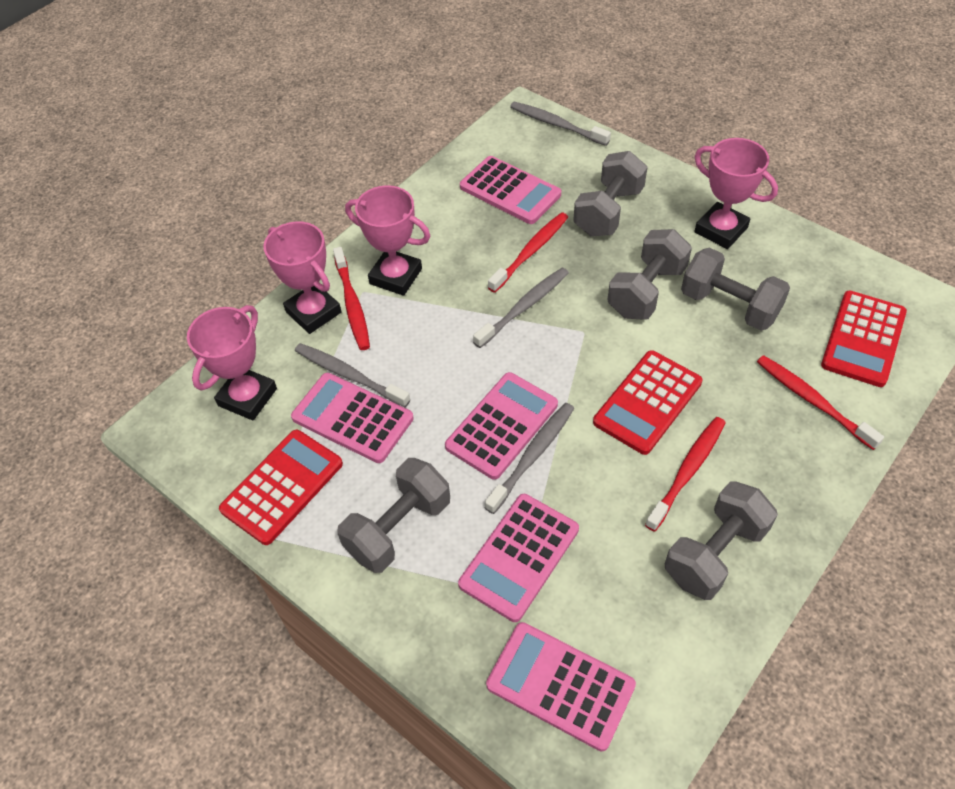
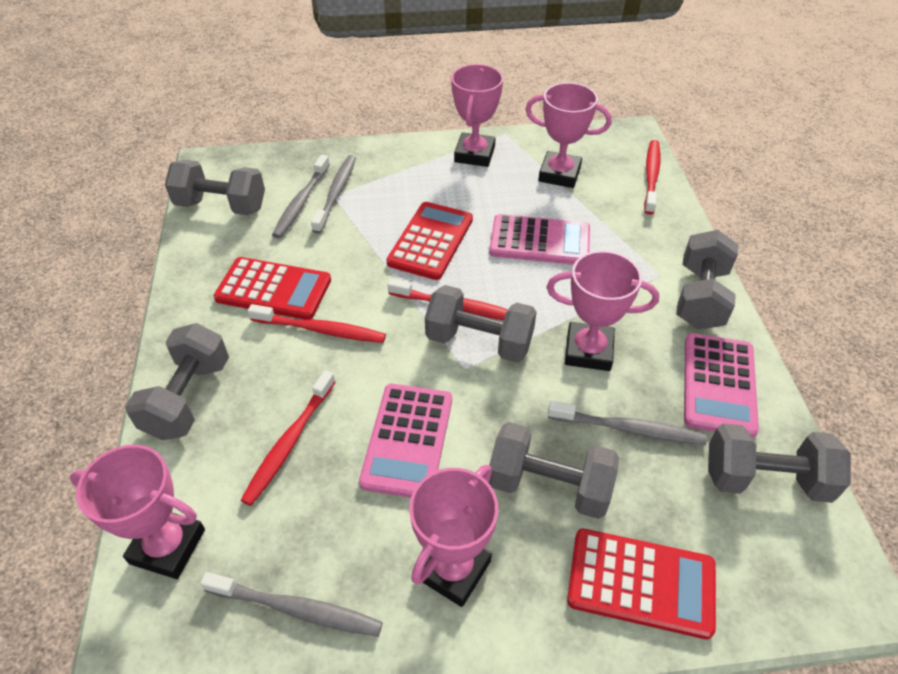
grey dumbbell: [337,458,450,573] [573,151,647,237] [607,229,692,320] [665,481,778,600] [681,248,790,331] = 5 -> [125,323,229,440] [165,160,265,215] [425,285,537,363] [489,422,619,519] [676,230,738,329] [708,423,851,503] = 6
pink calculator: [291,373,414,463] [445,372,558,480] [458,494,579,622] [460,156,561,224] [486,622,636,752] = 5 -> [359,384,452,498] [489,214,590,265] [684,333,759,438] = 3
pink trophy: [187,305,277,420] [263,222,342,334] [345,185,431,296] [695,138,778,249] = 4 -> [70,445,205,579] [409,465,498,607] [451,64,503,167] [525,83,612,188] [547,251,659,371] = 5

